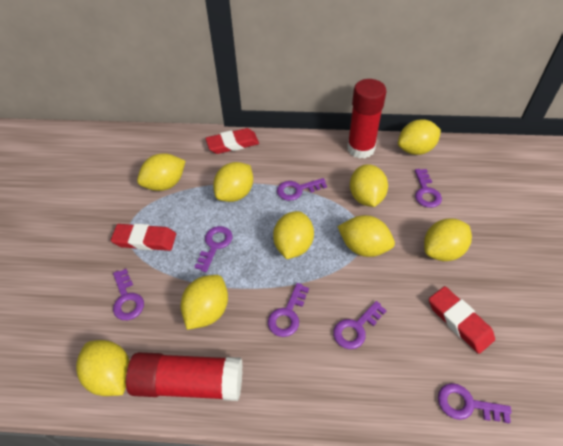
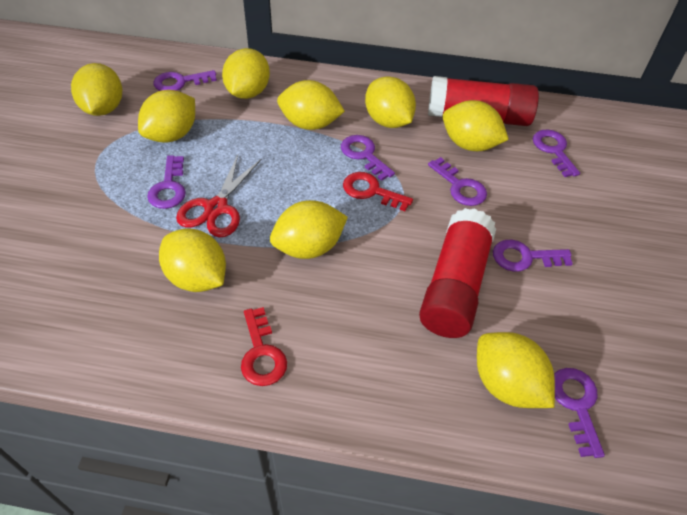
red eraser: [111,224,176,251] [205,128,259,154] [429,286,495,354] = 3 -> none = 0
red key: none = 0 -> [241,307,287,386] [343,172,413,211] = 2
red scissors: none = 0 -> [176,155,262,237] = 1

